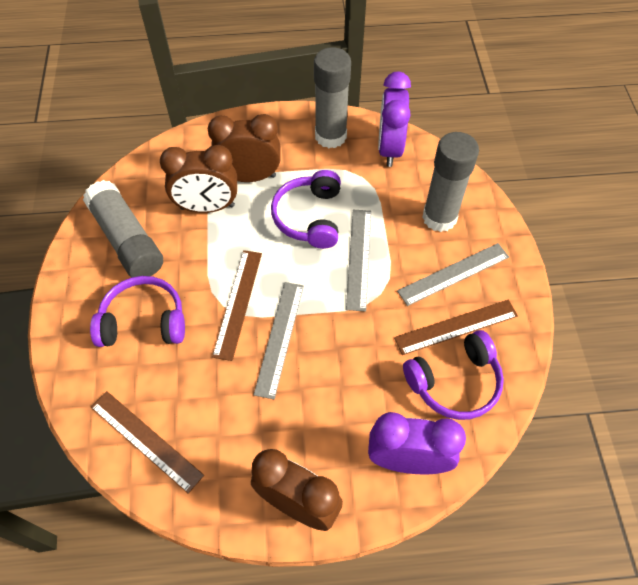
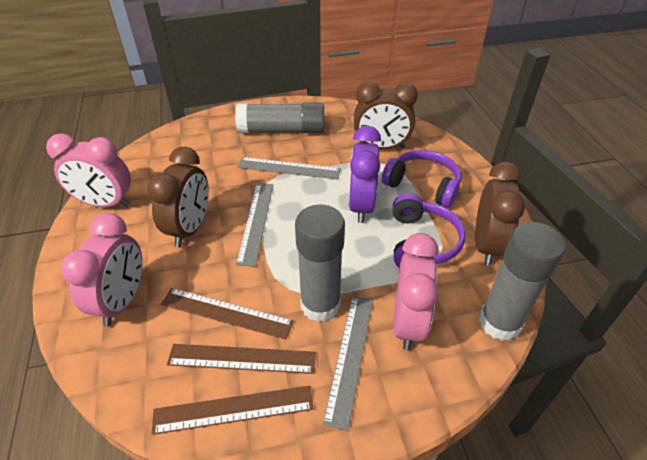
pink clock: none = 0 -> [46,133,131,207] [61,213,143,327] [393,233,439,350] = 3
purple clock: [368,412,466,474] [378,71,411,167] = 2 -> [349,126,381,223] = 1
purple headphones: [90,276,185,347] [271,170,341,249] [403,330,504,420] = 3 -> [382,150,461,208] [392,193,465,268] = 2

